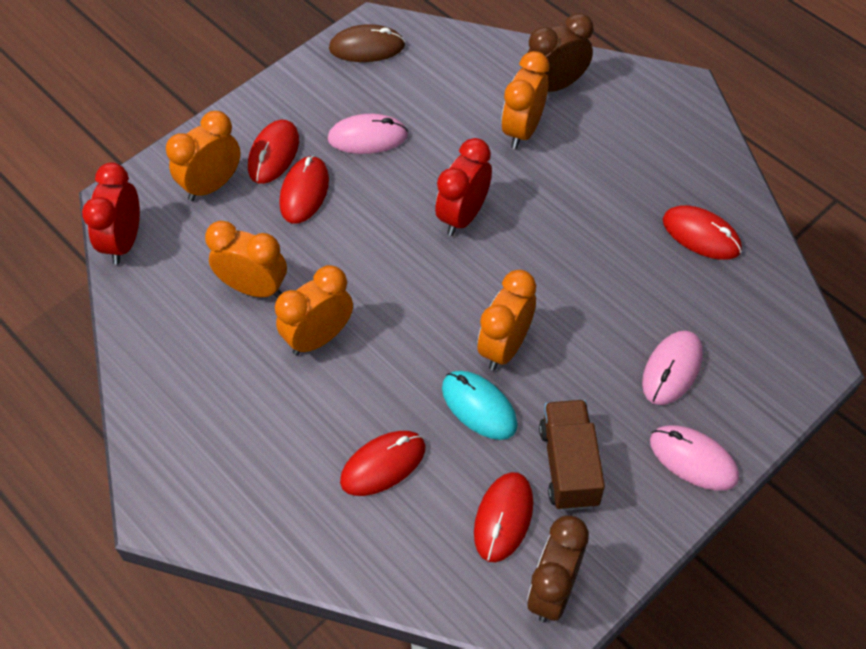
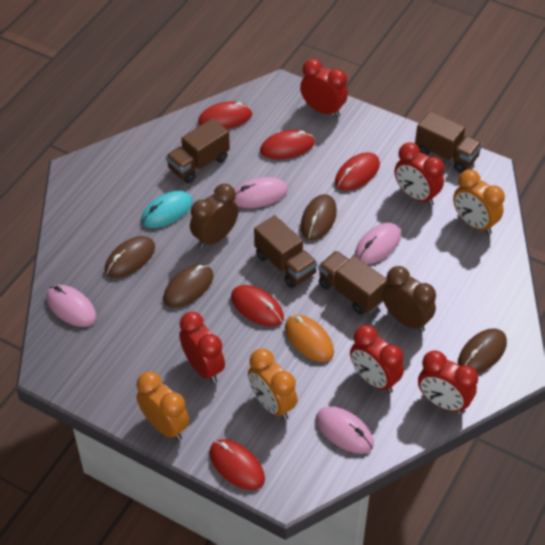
brown mouse: [329,24,405,62] = 1 -> [105,236,155,278] [163,264,213,308] [300,194,337,240] [458,328,507,373] = 4
brown truck: [539,400,605,511] = 1 -> [166,118,230,183] [254,215,317,288] [318,251,388,315] [415,111,482,173] = 4
orange clock: [166,111,241,201] [205,221,287,298] [275,265,353,355] [477,270,536,371] [501,51,549,149] = 5 -> [137,371,189,441] [248,349,298,420] [453,170,505,235] = 3
orange mouse: none = 0 -> [285,315,334,362] = 1
pink mouse: [328,114,408,154] [642,331,703,405] [650,425,739,491] = 3 -> [46,285,97,327] [234,177,288,208] [316,406,374,454] [355,223,401,264] = 4
red clock: [82,163,140,265] [435,138,492,236] = 2 -> [179,312,225,383] [300,59,348,117] [350,325,404,393] [395,143,444,206] [418,350,478,413] = 5

